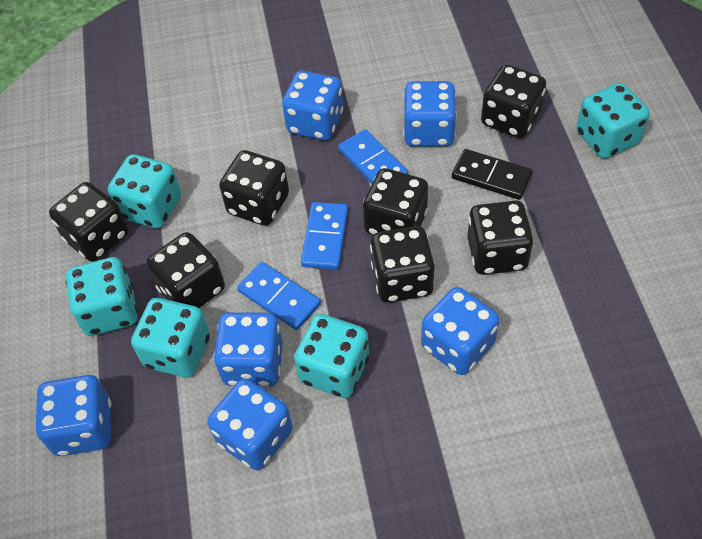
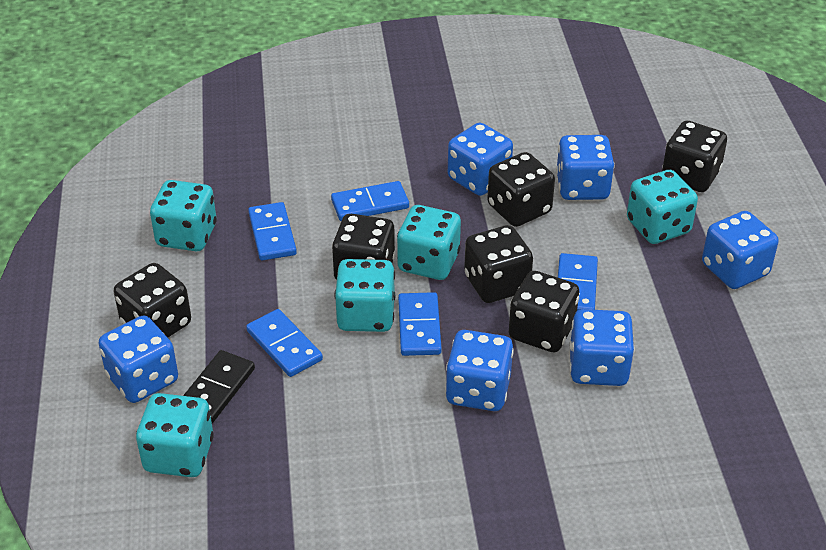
black dice: [49,182,128,262] [146,232,225,308] [219,150,289,226] [363,168,428,235] [370,226,434,303] [467,201,534,275] [481,64,546,138] = 7 -> [114,263,191,338] [332,214,395,280] [464,225,533,303] [487,152,555,227] [509,271,579,352] [662,121,727,192] = 6
blue domino: [237,262,321,330] [301,202,348,270] [338,129,408,184] = 3 -> [246,309,323,377] [248,202,297,261] [331,181,409,221] [398,292,442,356] [558,253,598,311] = 5

